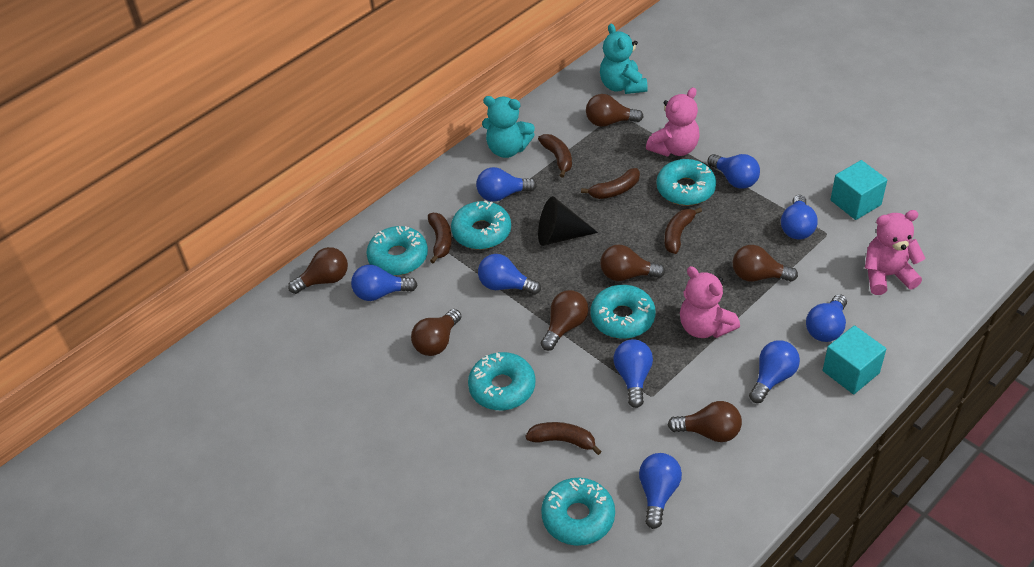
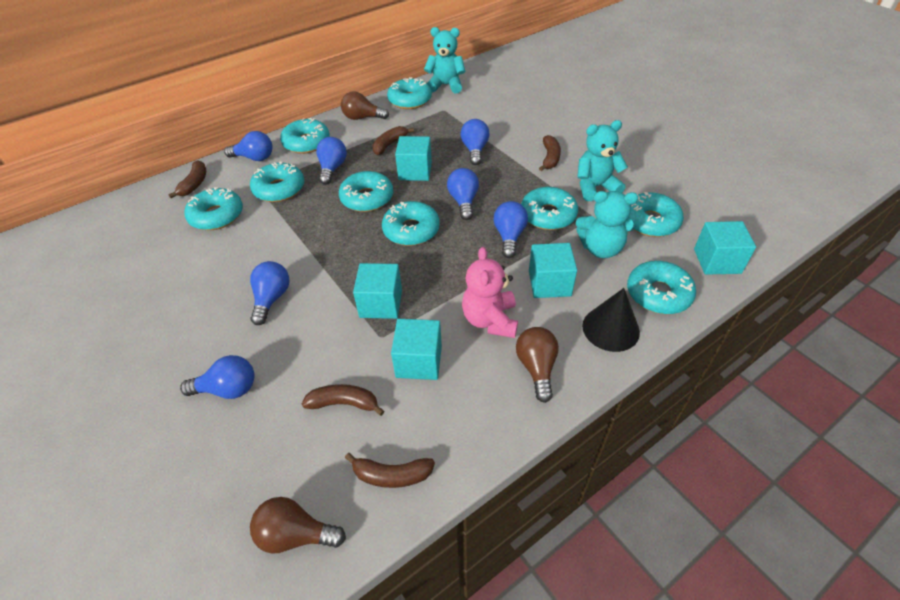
blue light bulb: [351,265,417,301] [476,167,537,202] [478,254,541,295] [614,339,653,408] [639,453,682,529] [708,154,760,189] [749,340,800,403] [781,195,818,239] [806,294,847,342] = 9 -> [180,355,255,399] [224,131,273,161] [250,261,289,325] [316,137,347,185] [447,168,479,220] [461,119,490,165] [494,201,528,258] = 7
brown light bulb: [288,247,348,294] [411,309,461,356] [541,290,588,351] [586,94,643,127] [600,245,665,281] [668,401,742,442] [733,245,798,282] = 7 -> [250,497,346,554] [341,91,389,120] [516,327,559,403] = 3
pink teddy bear: [646,87,700,157] [680,266,740,338] [865,210,925,295] = 3 -> [462,247,518,338] = 1
turquoise cube: [823,325,886,394] [831,160,887,220] = 2 -> [353,263,402,319] [391,319,442,380] [395,136,432,181] [529,243,577,298] [694,221,756,275] = 5
turquoise donut: [366,226,428,276] [451,201,511,250] [468,352,535,410] [541,478,615,546] [591,285,655,339] [656,159,716,206] = 6 -> [184,187,243,230] [250,162,304,202] [280,118,330,154] [339,171,393,212] [382,201,440,246] [387,77,432,109] [521,187,578,230] [627,261,696,314] [629,192,684,237] = 9
turquoise teddy bear: [482,96,535,158] [600,24,648,94] = 2 -> [424,27,466,93] [576,191,638,258] [578,120,628,201] = 3

